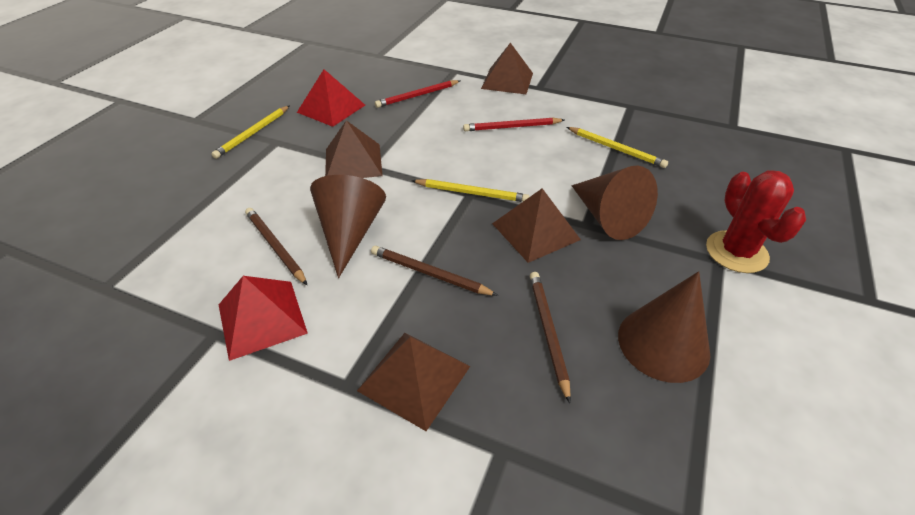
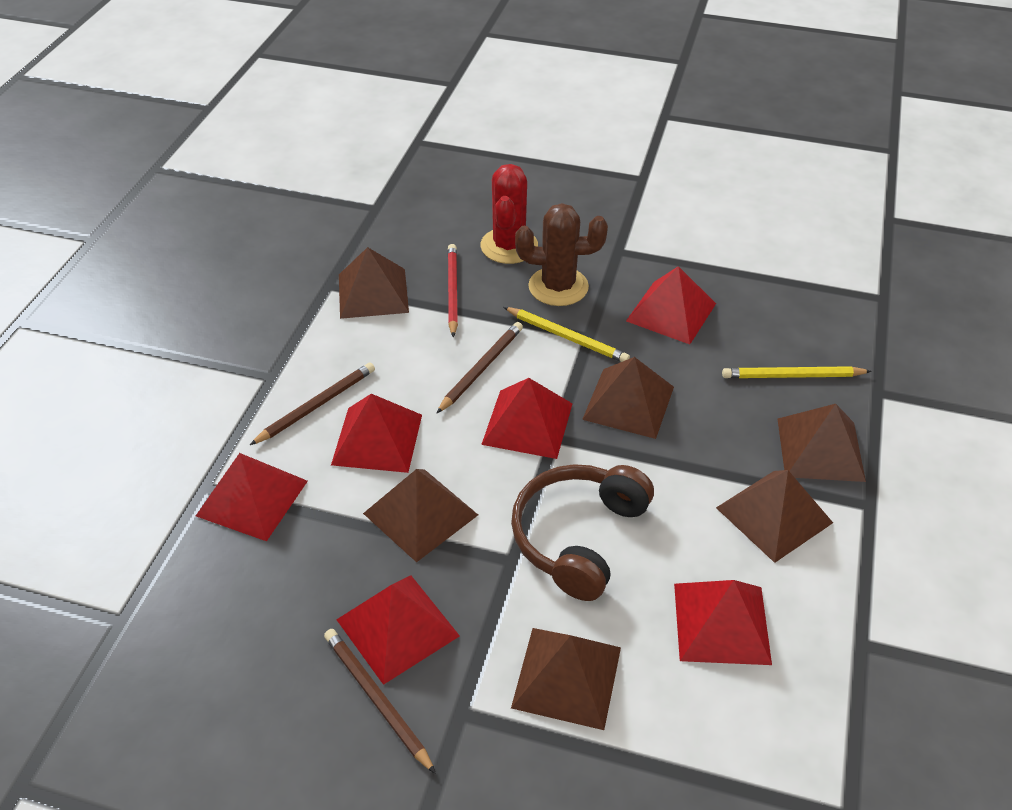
brown cactus: none = 0 -> [515,203,608,306] = 1
brown cone: [310,175,386,278] [572,165,658,240] [618,271,711,383] = 3 -> none = 0
brown headphones: none = 0 -> [511,464,654,601] = 1
brown pyramid: [325,120,383,178] [357,333,470,431] [481,43,533,94] [492,188,581,263] = 4 -> [339,247,409,319] [363,469,478,562] [511,628,621,730] [582,357,674,439] [716,470,833,563] [778,404,866,482] = 6
red pencil: [375,80,460,108] [463,118,565,131] = 2 -> [448,244,458,338] = 1
red pyramid: [219,276,308,361] [297,69,365,127] = 2 -> [196,453,308,541] [331,394,422,473] [336,575,460,685] [481,378,573,459] [626,266,716,344] [674,580,772,665] = 6
yellow pencil: [211,105,290,159] [411,179,530,202] [567,127,668,168] = 3 -> [504,307,630,362] [722,366,872,378] = 2

